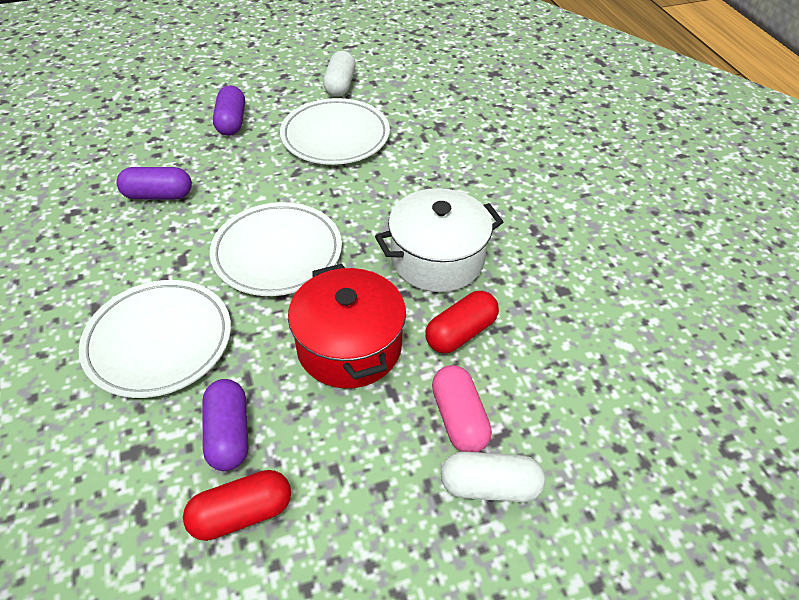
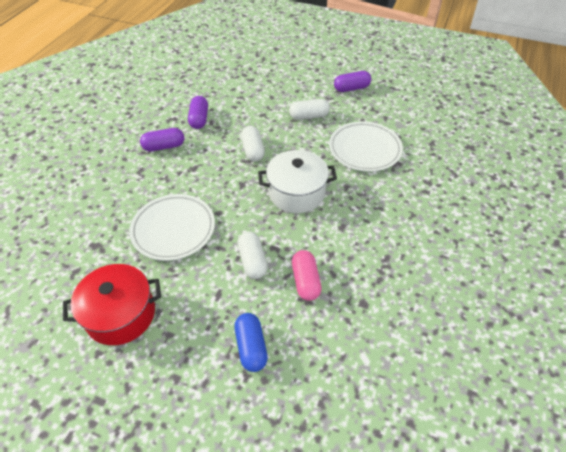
blue capsule: none = 0 -> [235,313,268,372] = 1
red capsule: [183,470,291,541] [425,291,499,353] = 2 -> none = 0
white capsule: [323,51,356,97] [441,452,545,502] = 2 -> [237,231,268,279] [241,126,265,162] [289,99,330,120] = 3
white plate: [79,280,231,398] [210,202,342,296] [280,98,390,165] = 3 -> [129,194,215,261] [329,121,403,172] = 2

